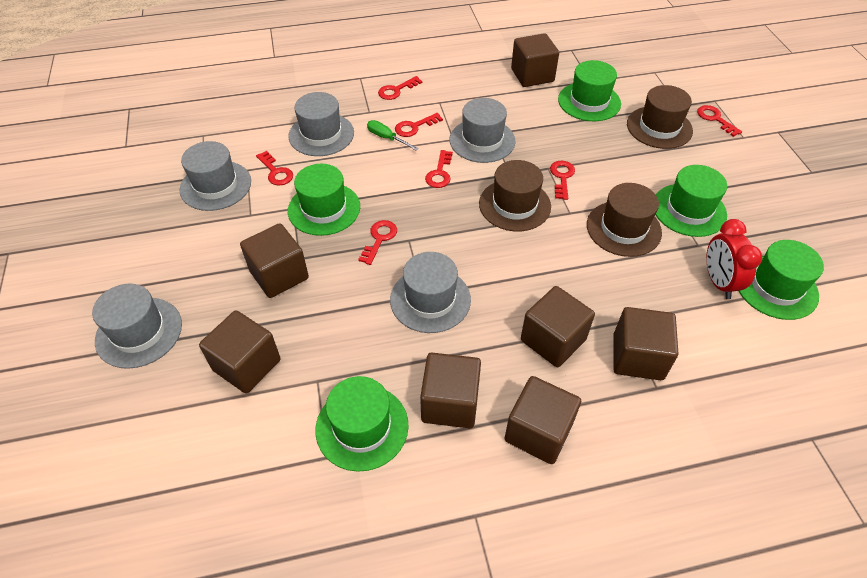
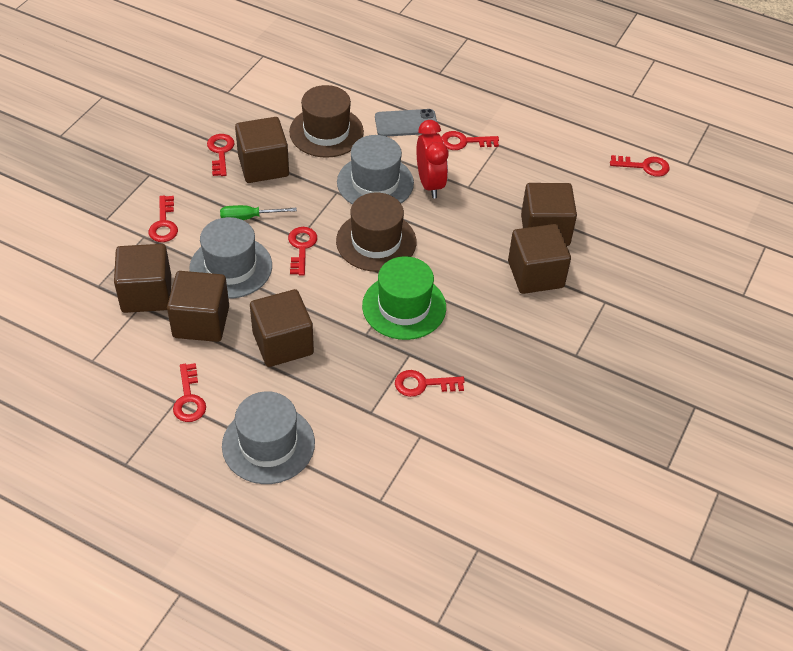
brown cube: [199,310,280,394] [240,223,309,298] [420,353,481,428] [505,376,581,464] [511,33,559,87] [521,286,595,367] [613,307,679,380] = 7 -> [114,244,171,313] [167,271,229,342] [235,117,289,183] [250,289,314,367] [508,224,571,294] [521,183,577,246] = 6
brown hat: [479,160,551,231] [587,183,662,257] [627,85,693,149] = 3 -> [289,85,364,158] [336,193,416,272] = 2
green hat: [288,164,360,236] [315,376,409,472] [558,60,621,121] [656,165,727,237] [739,240,824,320] = 5 -> [362,256,446,340] = 1
grey hat: [92,284,182,369] [180,141,251,211] [288,92,354,156] [390,252,471,333] [450,98,516,163] = 5 -> [189,217,272,299] [222,391,315,484] [337,135,414,205] = 3
grey phone: none = 0 -> [375,109,437,137] = 1

